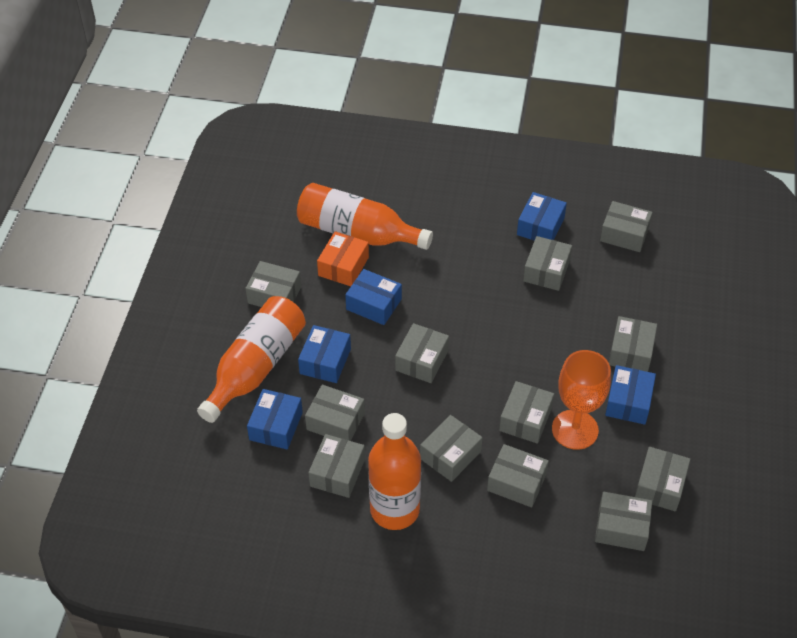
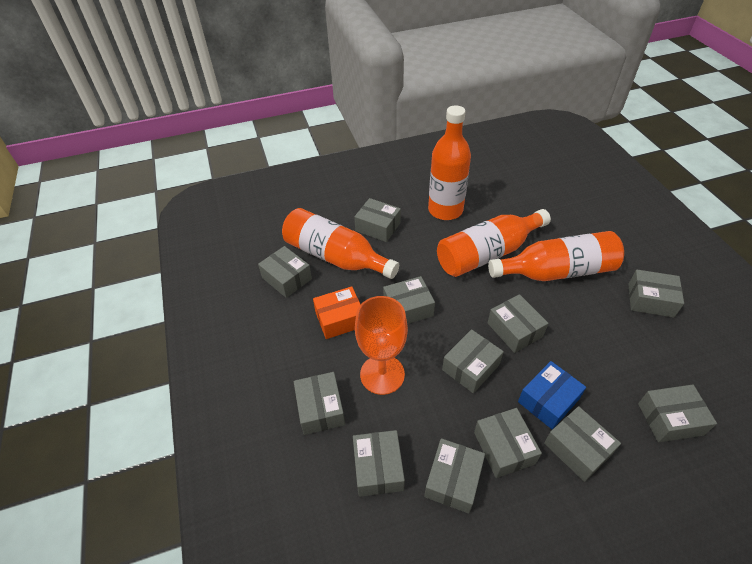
blue box: [247,389,303,450] [298,325,351,383] [345,269,402,325] [517,192,567,241] [605,365,656,425] = 5 -> [518,361,586,429] = 1
orange bottle: [197,296,306,423] [297,183,433,250] [368,413,421,530] = 3 -> [282,208,399,279] [428,105,471,220] [437,209,551,277] [488,231,624,281] = 4

